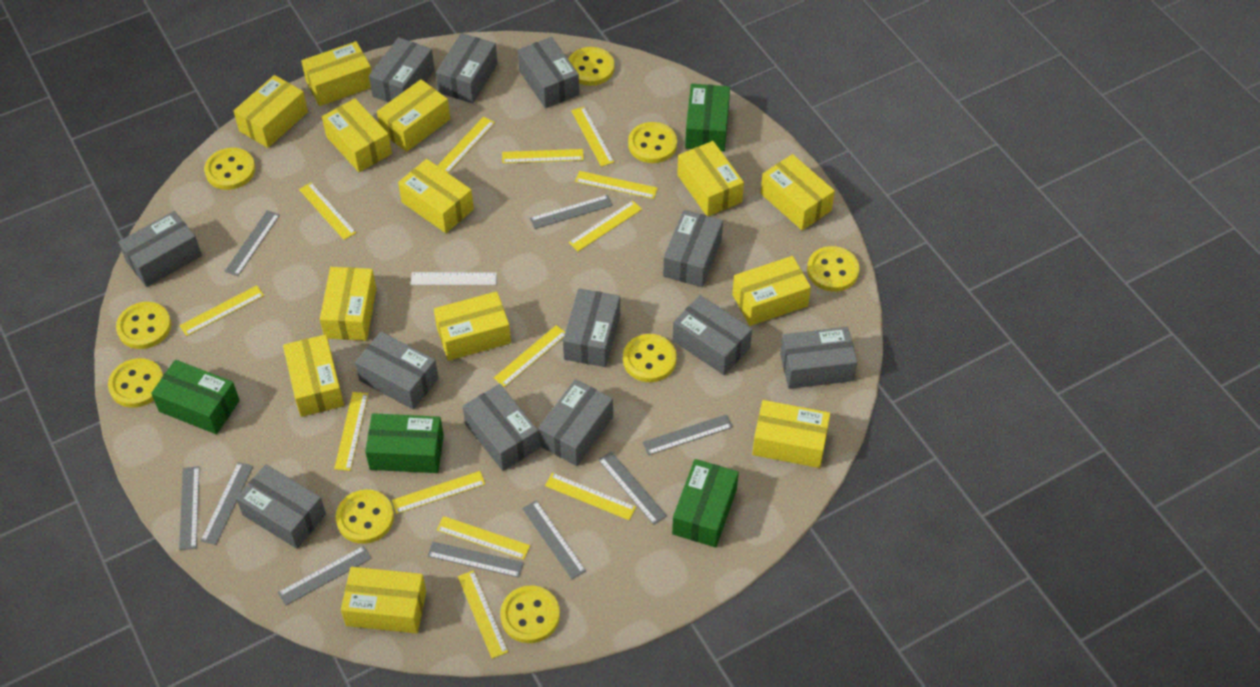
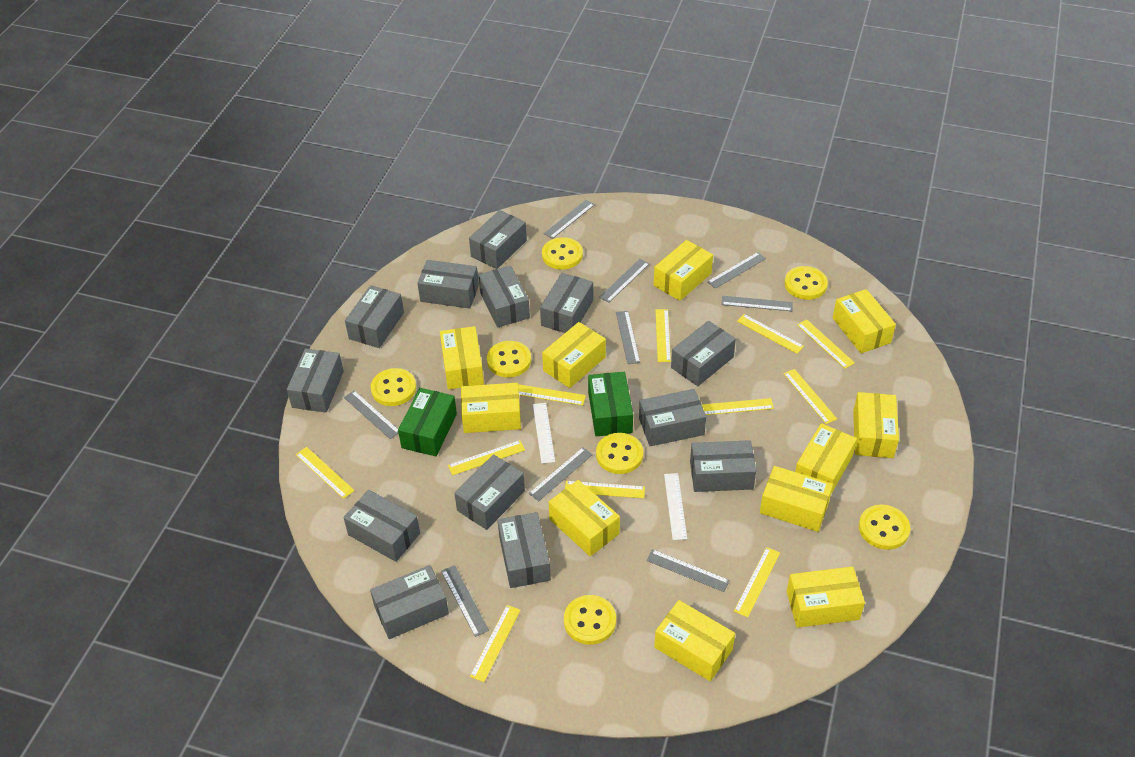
green box: [151,360,240,434] [365,413,444,473] [672,459,739,547] [685,84,730,151] = 4 -> [398,388,457,456] [588,372,633,437] = 2
grey box: [118,211,202,287] [236,464,326,549] [355,332,439,410] [369,37,435,103] [436,33,498,103] [463,384,540,471] [518,37,579,108] [538,379,613,466] [563,288,620,367] [663,210,723,287] [673,295,752,375] [780,327,857,389] = 12 -> [287,348,344,413] [343,490,420,562] [345,285,404,348] [370,565,449,639] [417,260,479,309] [454,454,525,530] [469,210,527,269] [479,265,530,328] [498,512,551,588] [540,273,593,333] [639,389,706,446] [671,321,736,386] [690,440,756,492] = 13
white ruler: [411,272,497,285] = 1 -> [533,403,555,464] [664,473,687,540] = 2
yellow box: [234,75,308,148] [283,334,344,417] [301,41,372,106] [320,267,377,341] [322,98,392,172] [341,567,426,633] [377,79,450,152] [398,159,474,233] [434,291,511,361] [677,141,744,216] [732,256,811,326] [752,400,830,468] [761,154,835,230] = 13 -> [440,326,484,389] [461,383,521,433] [542,322,606,388] [549,480,620,556] [654,240,713,301] [654,600,735,681] [760,466,833,532] [787,566,865,628] [795,423,857,494] [833,289,896,353] [853,392,899,458] = 11
yellow button: [108,358,163,408] [116,302,171,349] [204,148,255,190] [336,490,394,544] [500,586,560,643] [568,47,614,86] [623,334,677,382] [628,122,677,163] [807,246,860,292] = 9 -> [371,368,416,406] [487,341,531,377] [542,237,583,270] [564,595,616,645] [596,433,643,474] [785,266,828,300] [859,504,910,550] = 7
yellow ruler: [179,285,264,336] [299,183,356,240] [334,392,368,471] [392,471,485,514] [437,117,495,173] [437,516,530,560] [458,570,508,659] [494,325,565,387] [502,149,584,163] [545,473,636,520] [569,200,642,251] [571,107,614,167] [575,171,658,199] = 13 -> [296,447,355,499] [448,440,525,475] [470,605,520,682] [518,384,586,405] [565,481,645,498] [655,309,671,362] [702,398,774,415] [734,547,780,617] [737,314,804,354] [784,369,837,424] [797,319,855,369] = 11

